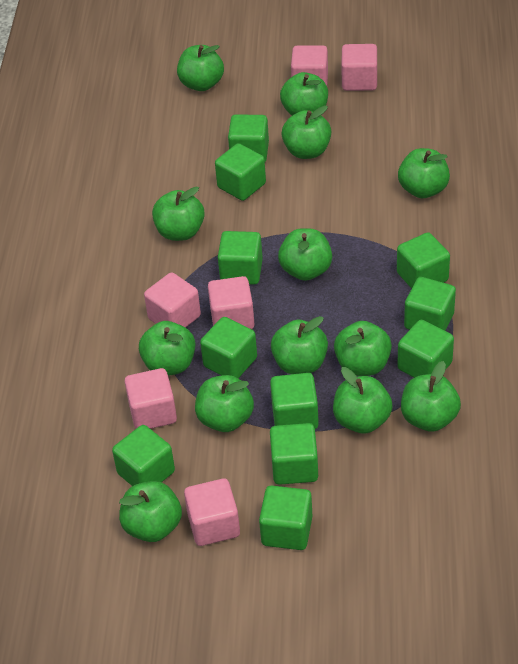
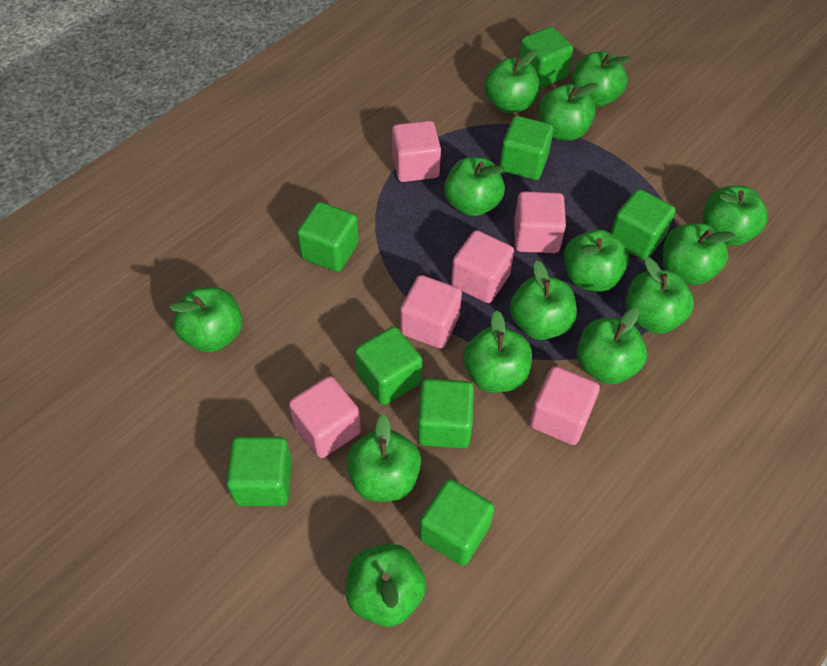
green apple: [119,481,182,542] [139,321,195,376] [152,187,205,241] [177,45,224,91] [195,375,254,432] [271,316,328,374] [278,228,332,281] [280,72,328,116] [282,105,331,159] [333,367,393,433] [334,321,392,376] [398,148,450,198] [401,361,461,432] = 13 -> [169,287,243,352] [346,414,421,501] [346,544,426,627] [444,157,505,216] [463,310,532,393] [484,49,539,113] [510,261,577,340] [538,83,598,141] [564,229,629,292] [571,52,631,107] [577,307,647,384] [626,257,694,334] [662,223,736,285] [703,186,768,246] = 14
green cube: [112,425,175,486] [200,317,257,378] [215,143,266,201] [218,231,263,285] [228,114,269,162] [259,485,312,550] [270,373,319,429] [270,423,318,485] [397,232,450,289] [397,320,454,378] [404,277,456,331] = 11 -> [226,436,292,506] [297,202,359,272] [355,326,422,405] [417,378,474,448] [419,479,494,566] [500,116,554,180] [519,27,573,88] [611,189,676,260] = 8

